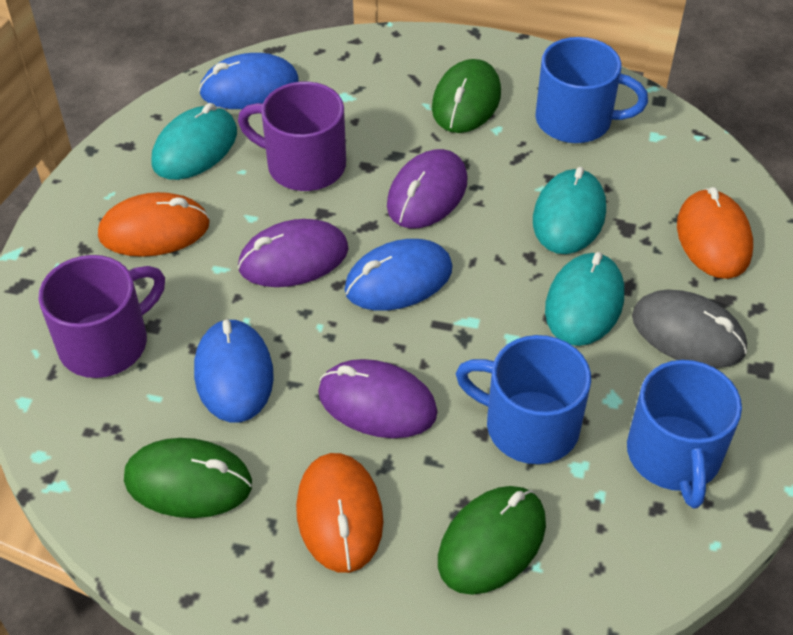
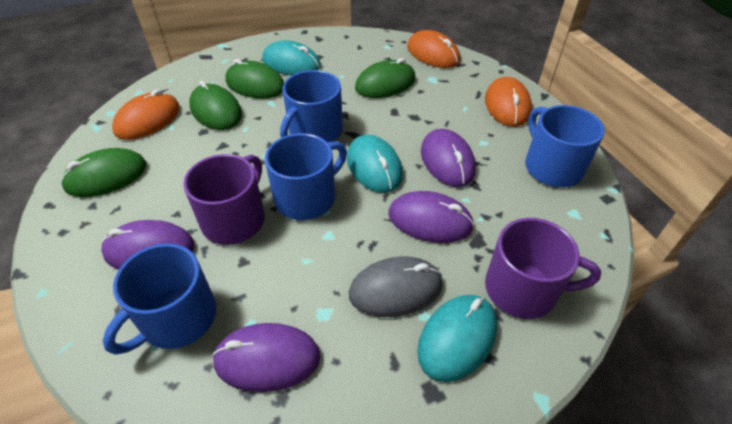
blue mouse: [194,318,274,423] [199,53,299,109] [344,239,453,311] = 3 -> none = 0
blue mug: [456,335,591,464] [535,37,648,143] [627,360,742,508] = 3 -> [103,243,216,355] [265,133,347,220] [280,70,343,143] [525,105,605,187] = 4
green mouse: [124,438,252,518] [432,59,501,133] [438,486,546,595] = 3 -> [61,148,147,197] [189,81,242,130] [225,59,284,99] [355,58,416,98] = 4
purple mouse: [238,219,349,287] [318,359,438,438] [387,149,467,229] = 3 -> [101,220,194,270] [212,323,321,392] [388,191,475,243] [421,129,476,187] = 4

